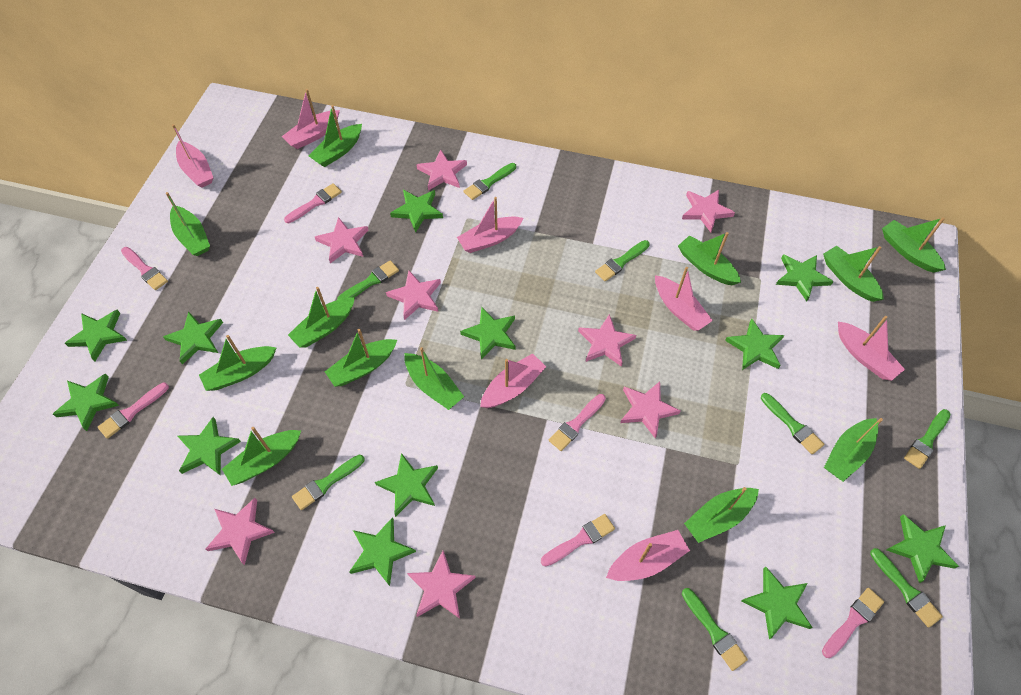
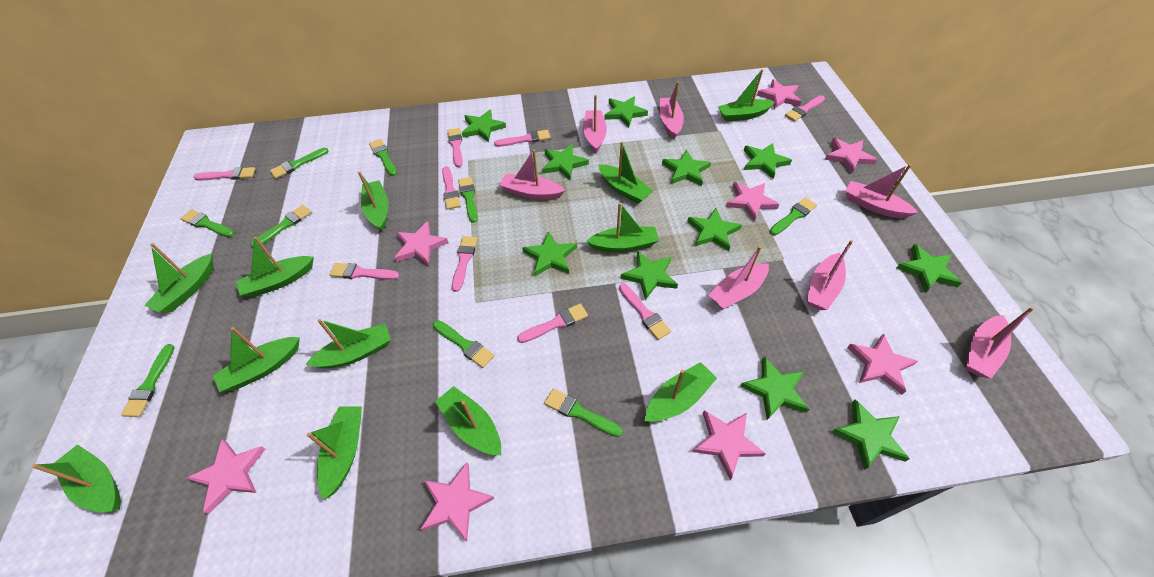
green brush: [292,455,365,510] [337,260,399,300] [464,163,516,200] [595,240,650,281] [682,588,748,671] [761,393,824,454] [870,548,943,628] [904,409,951,469] = 8 -> [121,344,175,417] [180,210,234,237] [251,205,312,247] [270,148,329,178] [369,139,397,176] [433,320,494,368] [458,177,478,223] [544,388,623,437] [769,197,817,235] = 9
green star: [53,374,119,431] [65,310,128,361] [163,311,223,364] [177,417,241,476] [349,517,416,586] [375,453,438,517] [390,190,443,233] [460,307,515,359] [725,319,784,370] [742,567,813,639] [776,254,834,301] [886,514,959,583] = 12 -> [462,110,506,142] [522,231,577,276] [542,144,589,180] [604,96,648,127] [621,251,678,300] [662,149,711,186] [687,208,742,251] [740,357,809,420] [744,143,792,179] [832,399,910,470] [897,244,962,292] = 11
pink brush: [98,383,169,439] [121,247,168,290] [284,183,342,223] [541,514,615,567] [549,394,606,451] [822,588,884,658] = 6 -> [193,167,256,180] [329,263,399,280] [442,166,461,210] [448,128,463,167] [452,236,477,292] [494,130,550,147] [517,303,588,343] [619,283,671,340] [785,95,825,121] = 9

